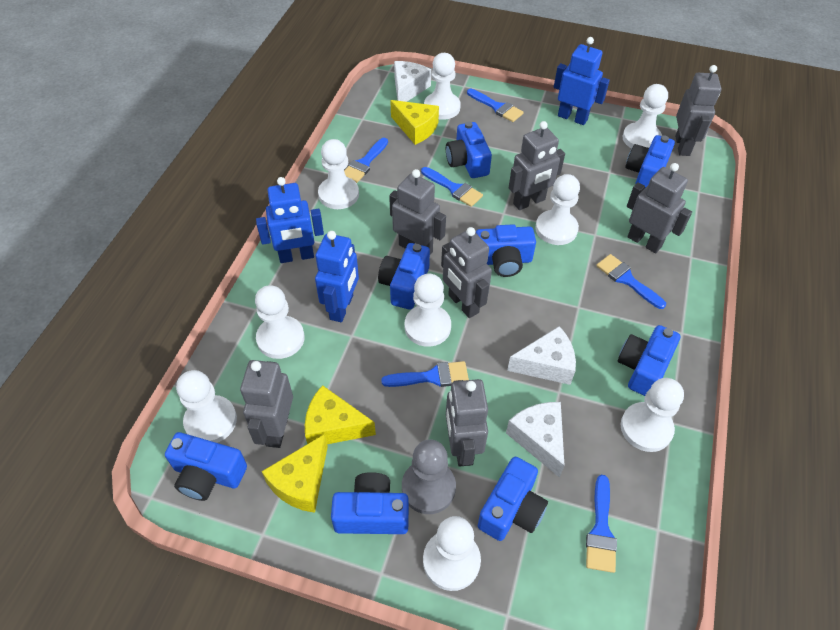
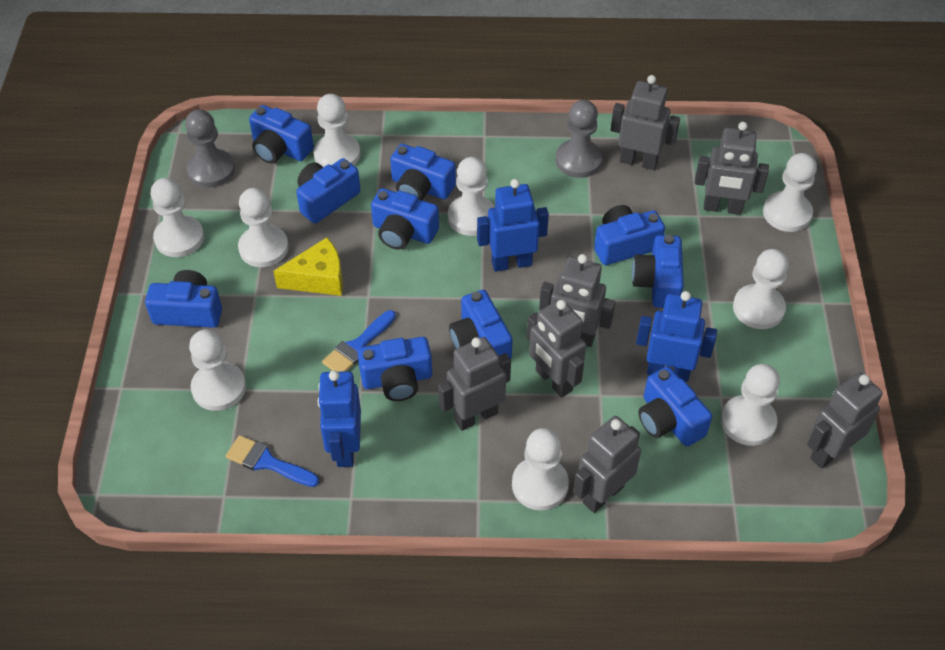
blue brush: [344,138,388,183] [381,361,469,387] [421,167,483,207] [467,89,524,122] [586,475,617,573] [596,254,666,309] = 6 -> [226,435,319,487] [322,310,396,372] = 2
blue camera: [165,432,247,501] [331,472,409,534] [378,243,430,310] [446,121,492,178] [476,224,536,277] [478,457,548,541] [618,325,680,396] [625,135,675,189] = 8 -> [145,270,222,328] [249,105,314,164] [296,158,361,223] [357,337,432,401] [371,188,439,250] [390,144,456,200] [449,290,513,359] [594,205,665,265] [632,235,684,308] [638,366,712,447] = 10
grey pawn: [402,440,456,514] = 1 -> [185,109,235,188] [555,100,603,178] = 2
white cheese: [394,61,431,102] [506,402,565,478] [507,326,576,385] = 3 -> none = 0
yellow cheese: [262,434,328,513] [305,385,376,444] [390,100,439,145] = 3 -> [273,237,343,296] = 1

